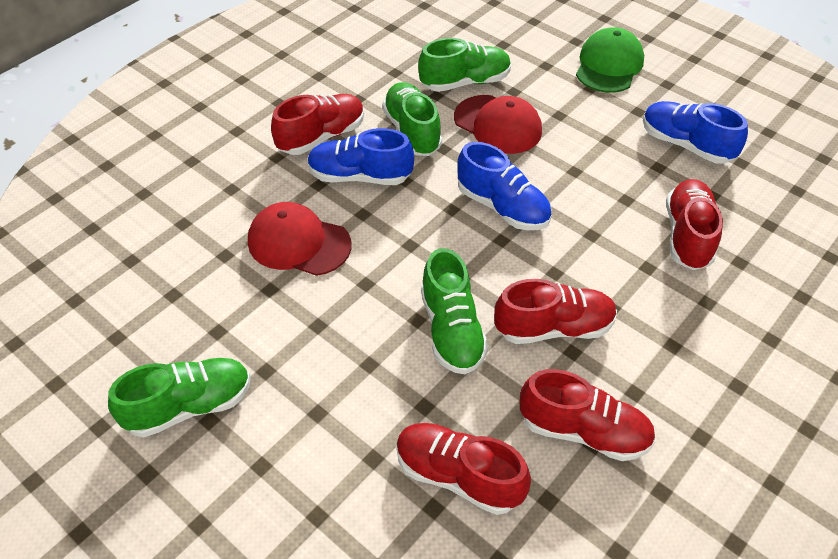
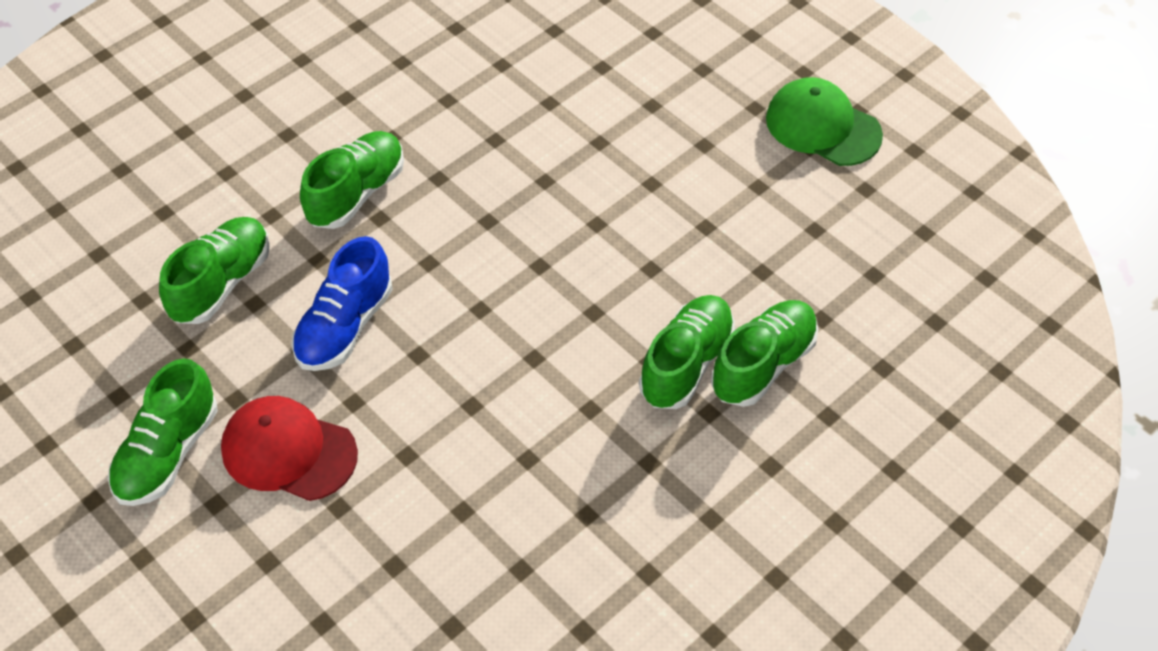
blue shoe: [307,128,414,185] [457,142,552,230] [643,101,748,164] = 3 -> [291,236,393,371] = 1
green shoe: [108,358,251,437] [382,82,442,156] [418,38,511,92] [421,248,488,374] = 4 -> [108,358,218,506] [159,217,270,324] [300,131,404,229] [639,295,735,409] [711,300,818,407] = 5
red cap: [248,202,351,276] [454,95,542,154] = 2 -> [221,396,358,501] = 1
red shoe: [271,94,364,155] [396,423,531,515] [494,279,617,344] [520,369,656,461] [666,179,723,270] = 5 -> none = 0

